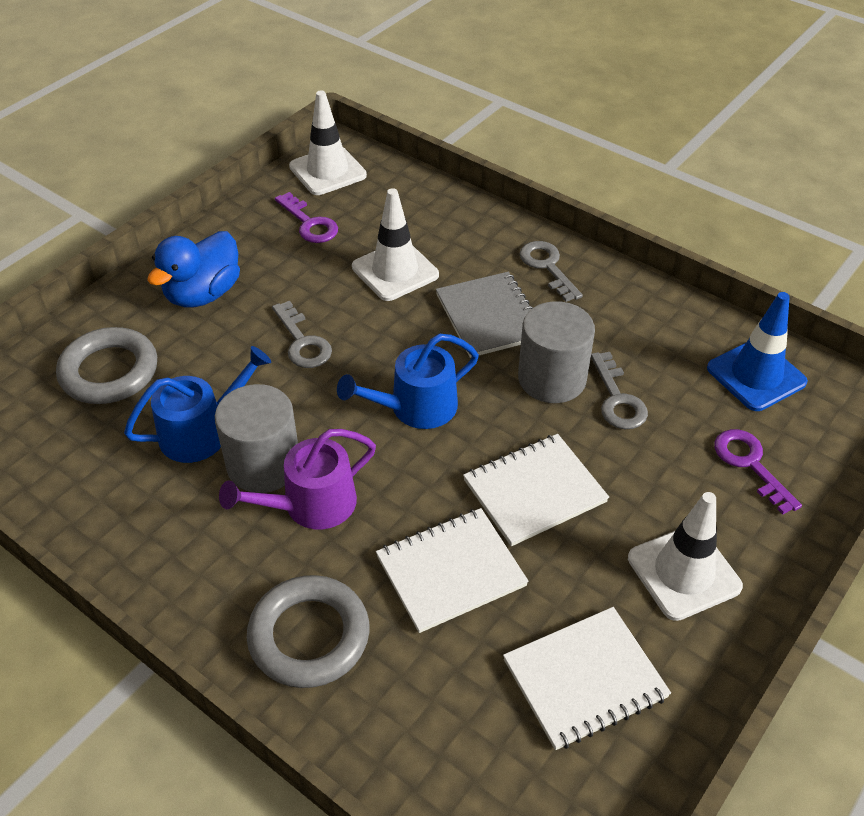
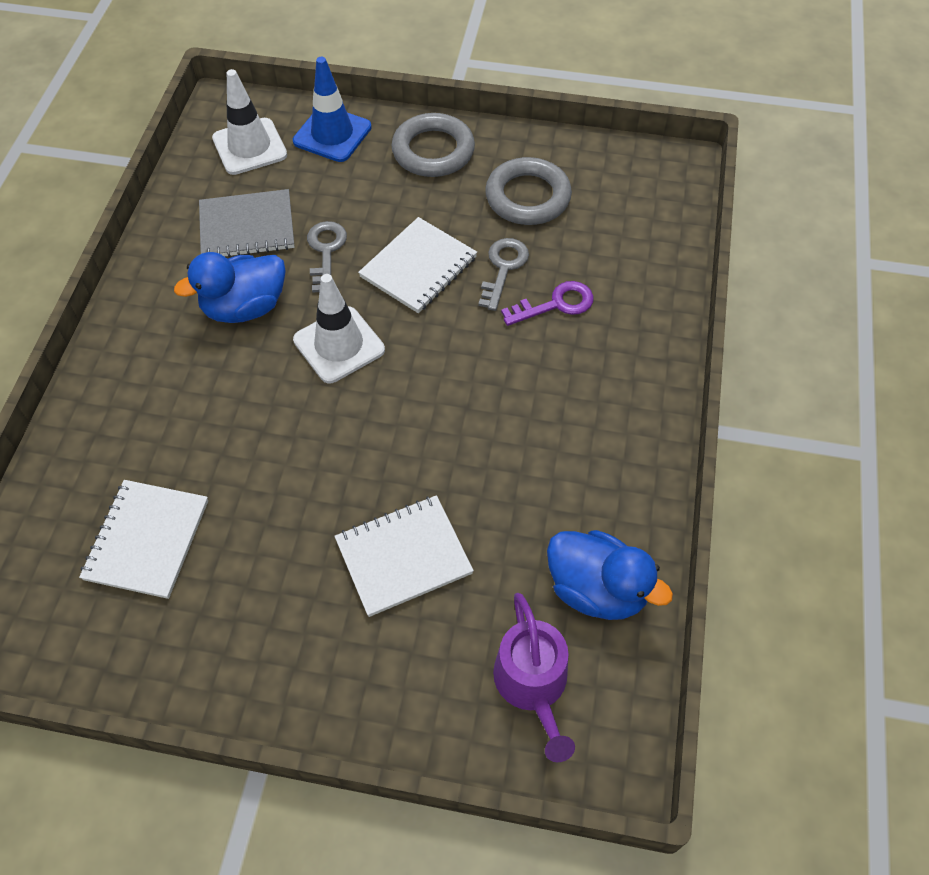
blue duck: [147,231,240,308] = 1 -> [174,252,286,323] [547,530,673,620] = 2
blue watering can: [124,346,271,463] [337,334,479,429] = 2 -> none = 0
grey cylinder: [215,384,298,493] [518,301,595,403] = 2 -> none = 0
grey key: [272,301,332,368] [520,241,583,302] [591,352,648,429] = 3 -> [307,221,347,293] [478,238,529,311] = 2
purple key: [275,192,338,243] [714,429,802,515] = 2 -> [501,281,594,326] = 1
white traffic cone: [289,90,367,195] [352,188,439,301] [628,492,743,621] = 3 -> [212,69,287,175] [293,274,385,383] = 2

